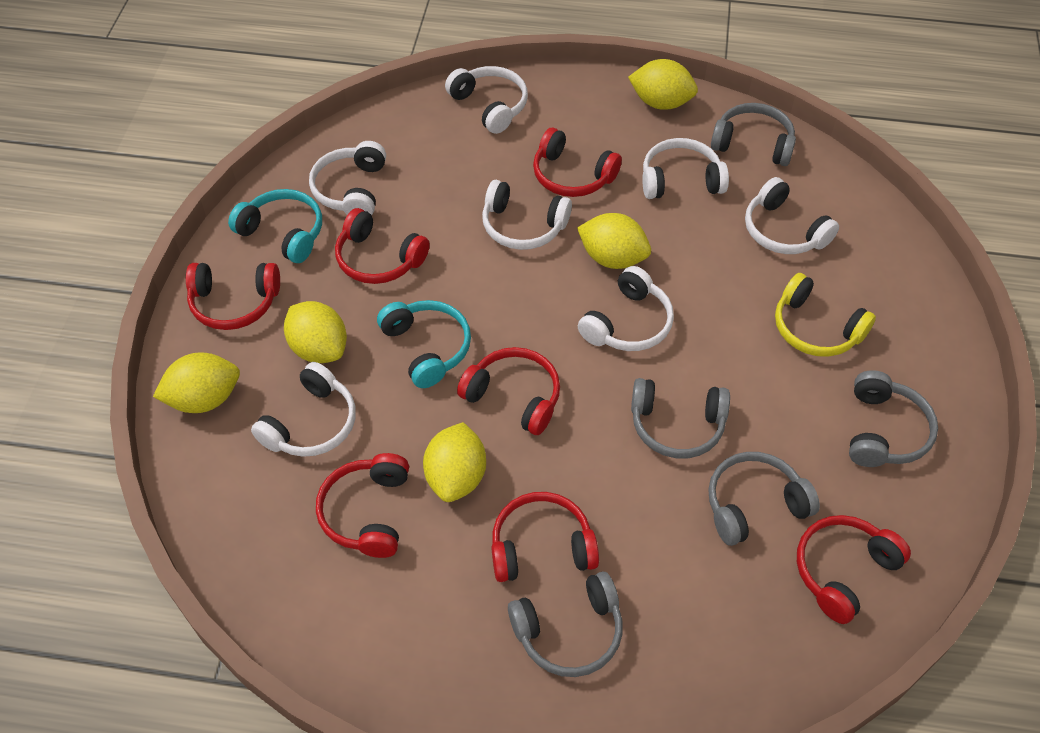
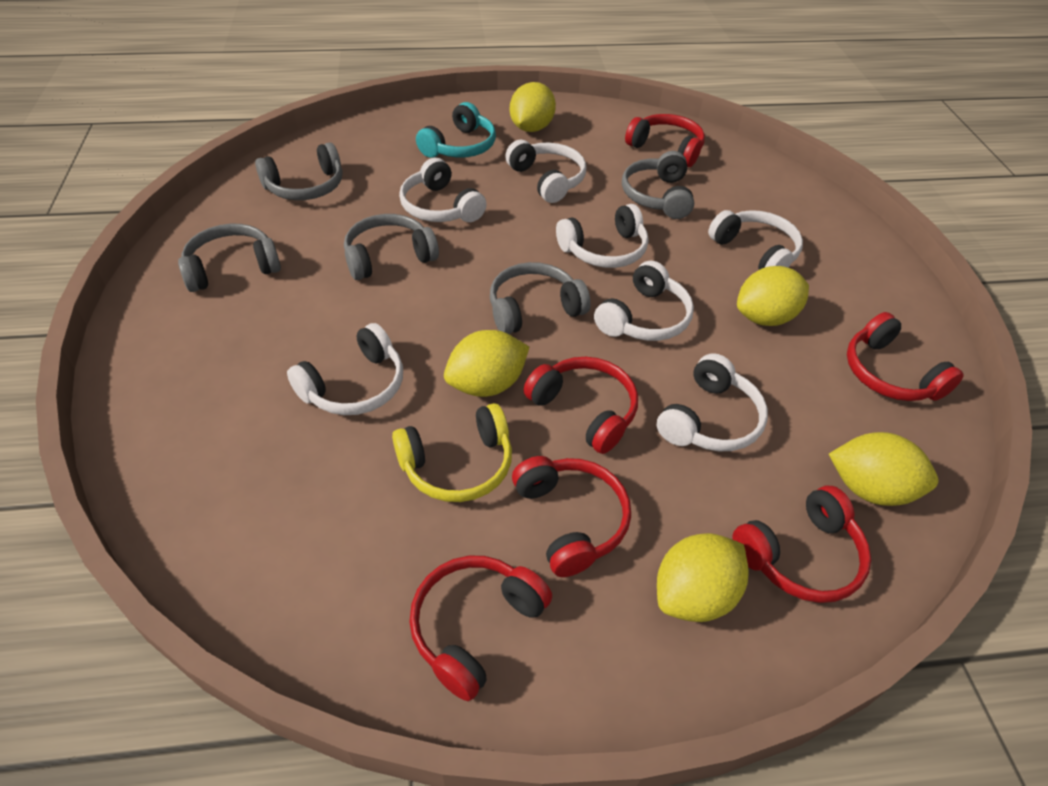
red headphones: [186,263,280,330] [316,453,409,558] [335,208,430,284] [457,347,560,435] [491,492,599,582] [533,128,622,197] [797,515,911,624] = 7 -> [409,556,552,701] [512,456,631,577] [524,357,638,454] [625,114,705,167] [733,486,871,603] [847,312,964,401] = 6
turquoise headphones: [228,189,322,263] [377,300,471,388] = 2 -> [416,102,496,158] = 1

